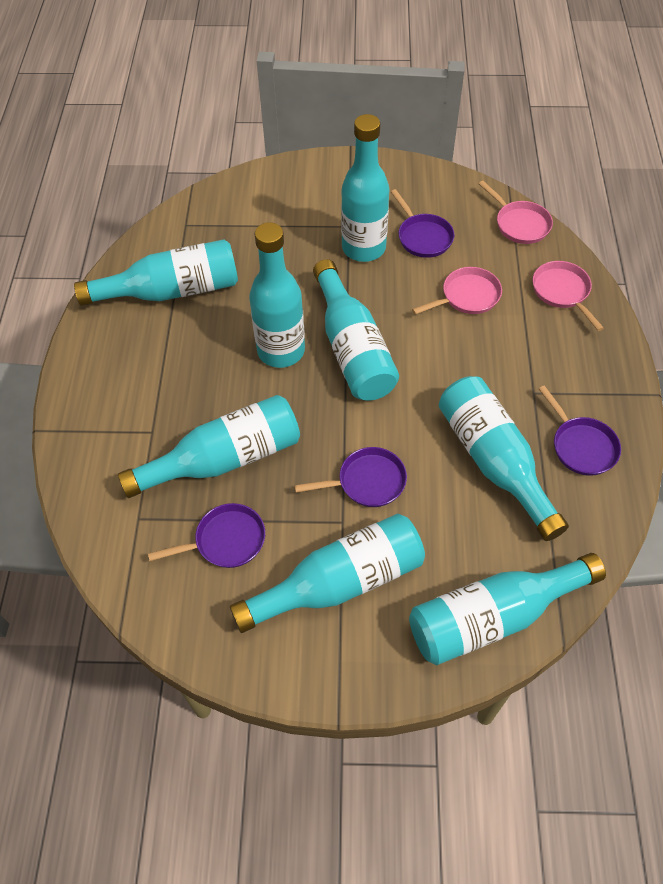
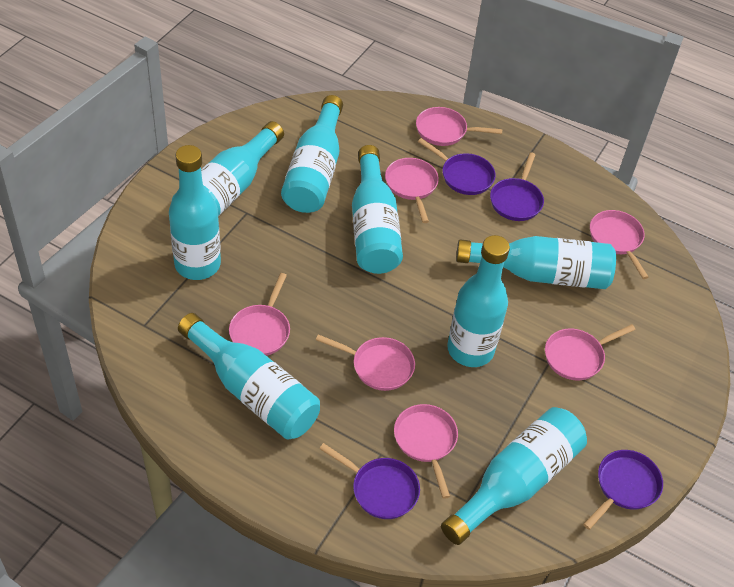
pink pan: [412,267,502,315] [479,181,553,244] [533,261,604,331] = 3 -> [229,273,290,356] [316,334,415,391] [385,158,439,223] [394,404,458,499] [416,107,502,146] [545,324,635,380] [590,210,648,279] = 7

